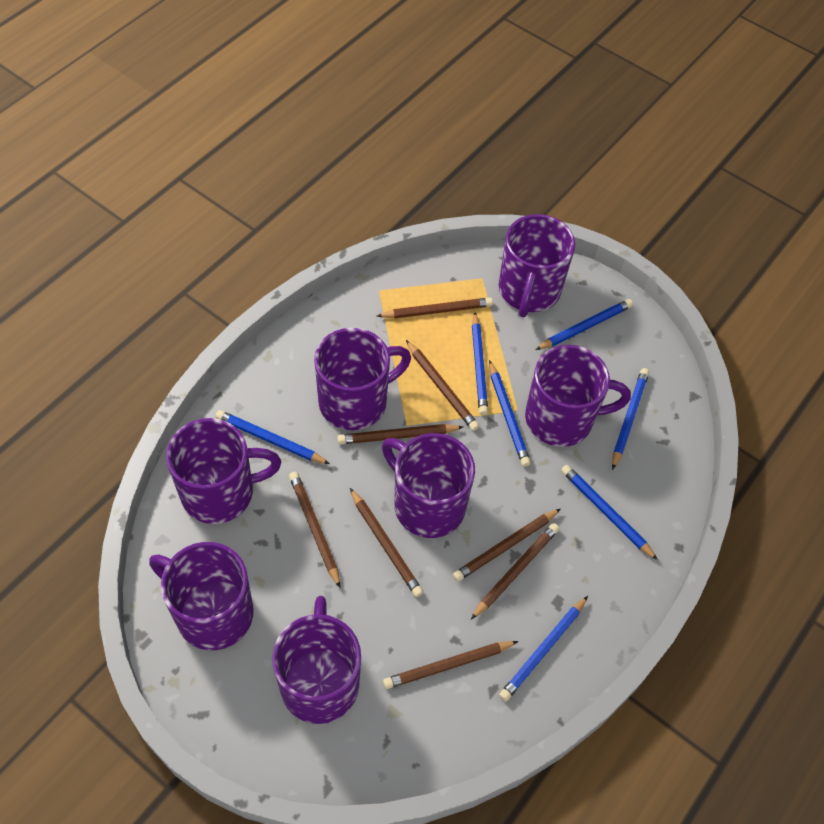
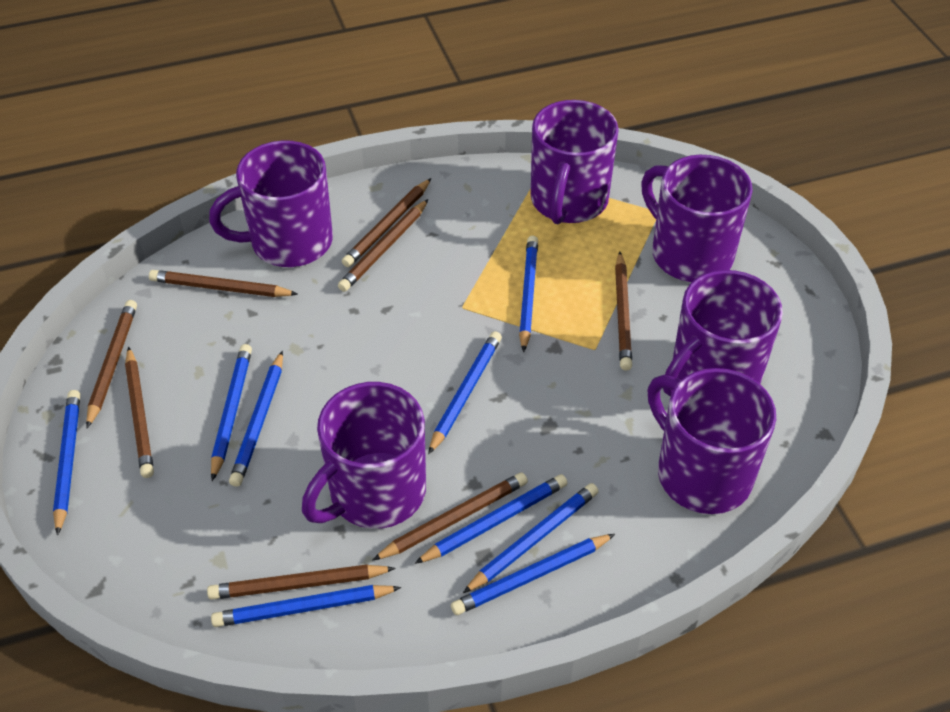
blue pencil: [215,410,330,464] [472,312,488,415] [489,360,531,467] [499,596,588,701] [535,299,633,350] [561,465,658,560] [612,368,649,470] = 7 -> [53,390,80,536] [211,344,252,481] [211,585,401,627] [229,351,283,487] [414,474,568,564] [428,331,502,454] [451,534,615,615] [463,483,599,593] [519,236,538,352] = 9
purple mug: [149,542,254,650] [166,418,281,524] [272,596,361,724] [314,328,411,430] [382,433,475,538] [499,214,575,317] [525,345,631,447] = 7 -> [209,140,333,267] [302,382,426,529] [531,100,619,224] [641,155,753,282] [648,368,776,514] [663,270,783,397] = 6

